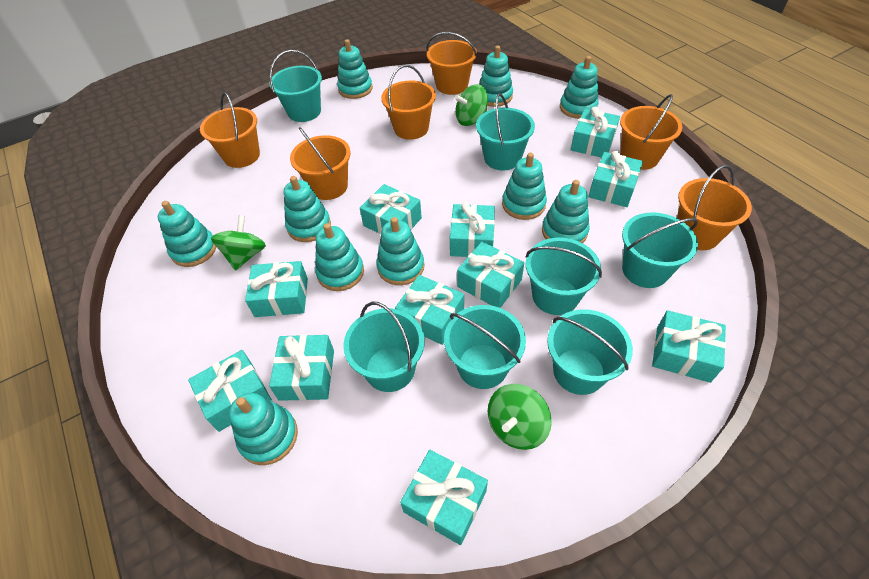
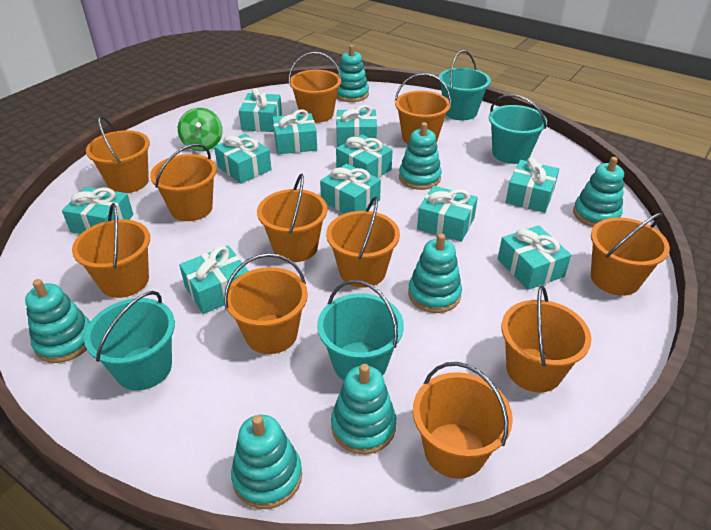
green spinning top: [211,215,266,271] [455,84,488,126] [488,384,552,450] = 3 -> [178,108,223,151] = 1
orange bucket: [200,92,260,168] [290,127,351,200] [381,65,436,140] [426,32,477,95] [620,94,682,170] [677,165,752,250] = 6 -> [72,203,150,298] [86,116,150,193] [150,143,217,221] [224,253,308,354] [257,174,327,262] [289,52,342,123] [326,196,400,288] [394,73,451,144] [413,362,513,479] [501,286,591,392] [591,213,670,296] = 11
turquoise bucket: [269,50,322,122] [343,302,425,392] [444,305,526,389] [476,93,535,170] [526,237,602,315] [547,309,633,395] [622,212,698,288] = 7 -> [84,291,175,390] [317,280,404,380] [439,50,491,120] [489,94,547,164] = 4
turquoise stacking toy: [158,201,216,267] [229,393,298,465] [284,176,331,242] [315,223,364,291] [337,39,373,99] [376,217,424,285] [479,46,513,107] [502,153,547,220] [542,180,590,243] [560,56,599,119] = 10 -> [25,279,90,363] [231,415,302,509] [331,364,396,454] [337,45,369,102] [399,122,442,190] [408,233,462,313] [573,157,624,227] = 7

